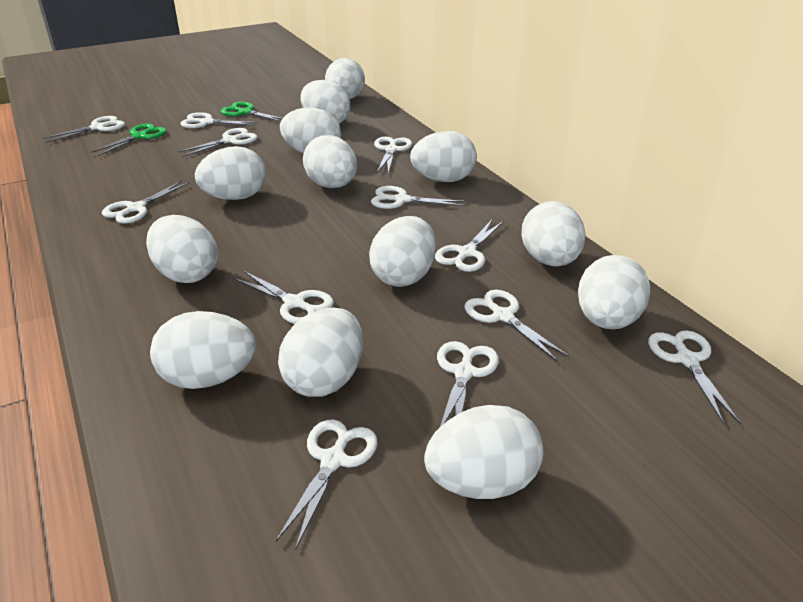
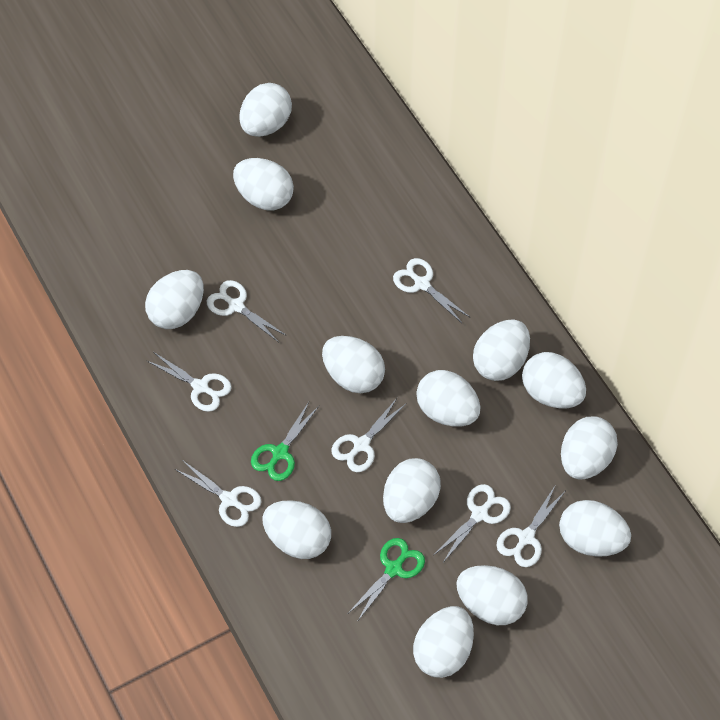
white scissors: [42,116,125,143] [102,181,189,224] [177,128,257,157] [180,112,258,128] [233,270,334,324] [275,419,378,550] [371,186,466,209] [374,137,412,173] [435,220,504,272] [437,341,499,427] [464,290,569,362] [648,330,741,423] = 12 -> [147,352,232,412] [175,460,262,527] [207,280,286,342] [331,397,407,472] [393,258,470,324] [434,484,511,564] [496,486,565,567] = 7

